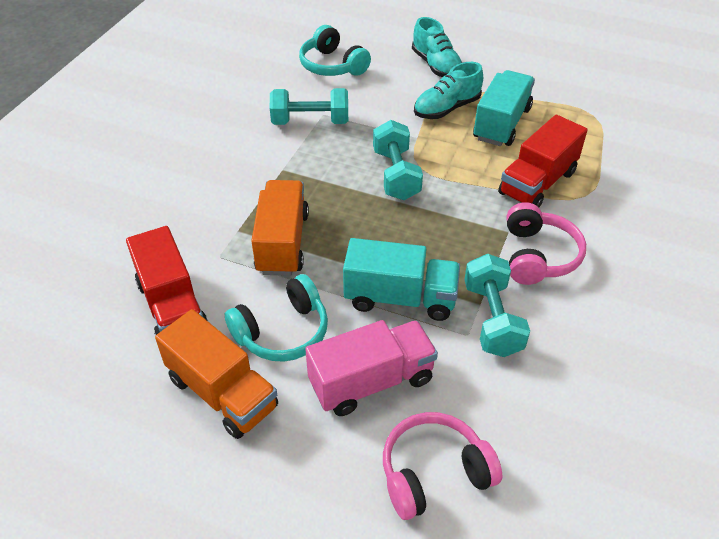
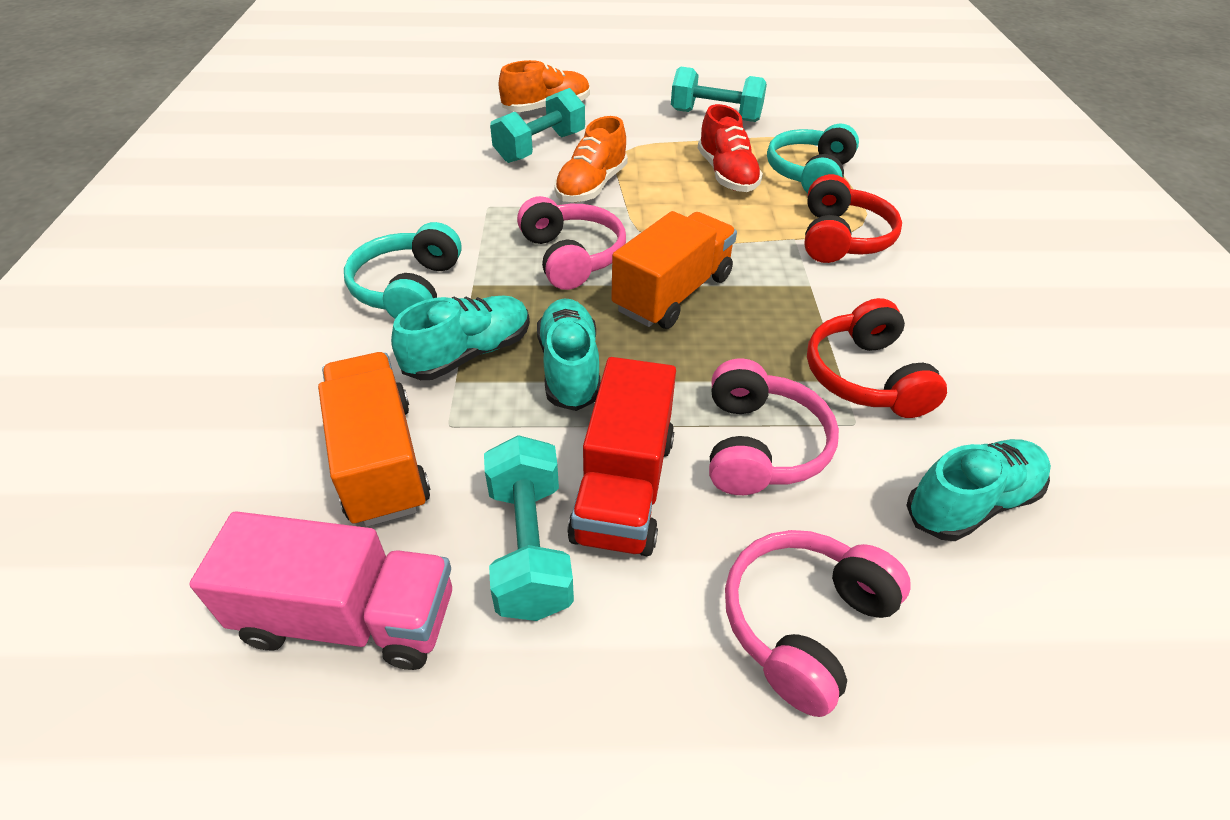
orange shoe: none = 0 -> [499,60,590,112] [554,116,628,202] = 2
pink headphones: [383,412,502,520] [507,202,586,285] = 2 -> [517,196,626,290] [709,359,839,495] [725,530,911,717] = 3
red headphones: none = 0 -> [804,174,902,263] [807,298,947,418] = 2
red shoe: none = 0 -> [698,104,763,192] = 1
red truck: [126,226,209,336] [498,115,588,208] = 2 -> [567,357,676,556] = 1
turquoise shoe: [412,17,462,77] [414,62,483,119] = 2 -> [391,295,530,380] [537,299,601,411] [906,439,1051,541] = 3
turquoise truck: [343,238,460,321] [473,70,535,146] = 2 -> none = 0

